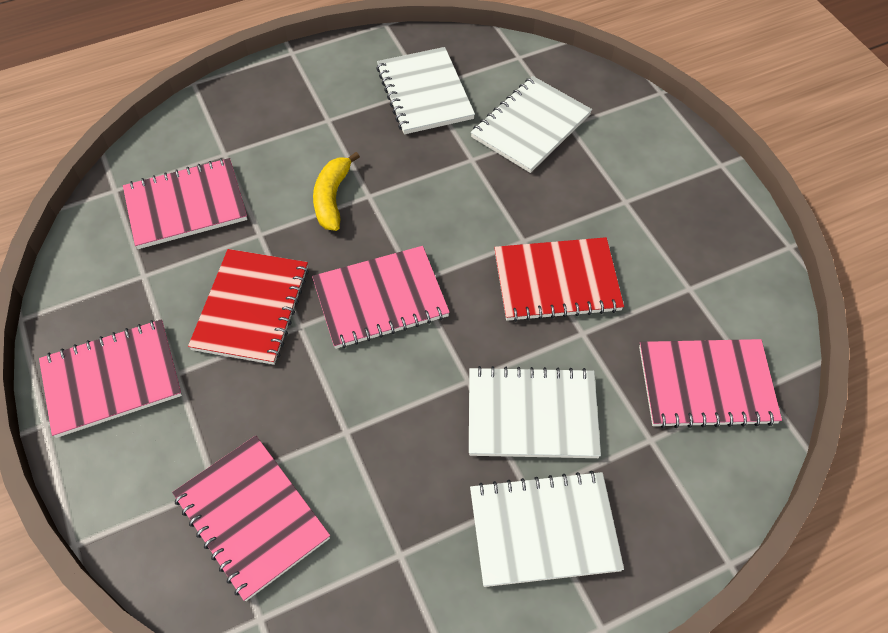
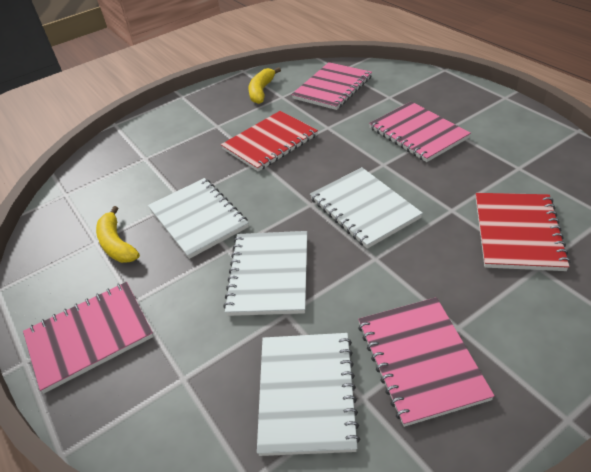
pink notebook: [39,319,182,438] [123,158,247,249] [172,436,330,601] [312,246,450,349] [639,339,782,428] = 5 -> [23,282,154,393] [291,62,372,110] [358,297,495,427] [369,101,471,162] = 4
yellow banana: [313,152,360,231] = 1 -> [96,206,140,263] [248,67,281,104] = 2

